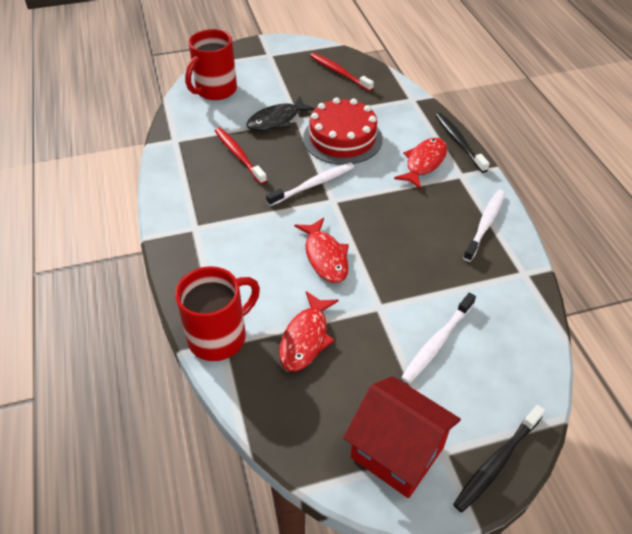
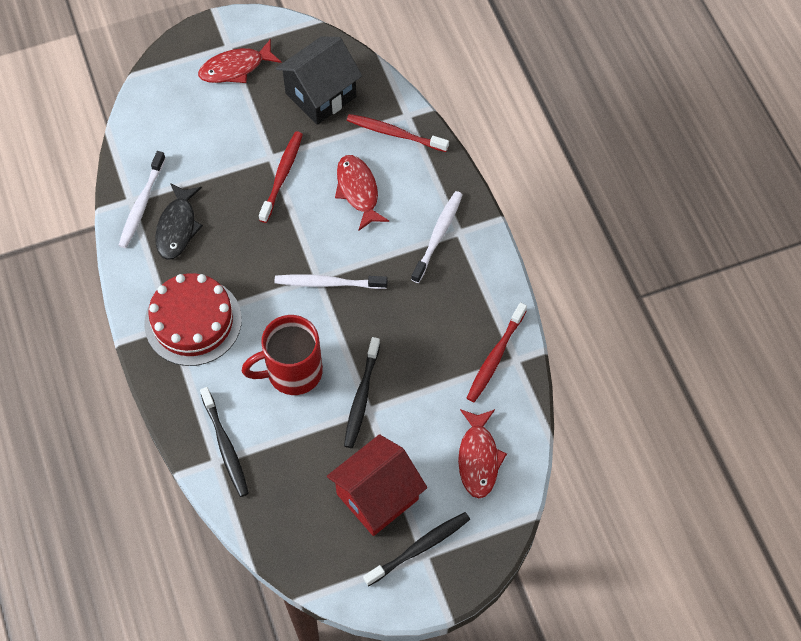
black house: none = 0 -> [276,36,362,125] = 1
black toothbrush: [435,113,490,173] [453,405,545,513] = 2 -> [200,387,249,497] [344,337,380,448] [363,512,470,586] = 3
red mug: [175,266,260,361] [185,29,237,100] = 2 -> [242,315,323,395] = 1
red toothbrush: [215,128,267,185] [310,53,374,92] = 2 -> [259,131,303,223] [347,114,449,152] [467,302,527,402] = 3

